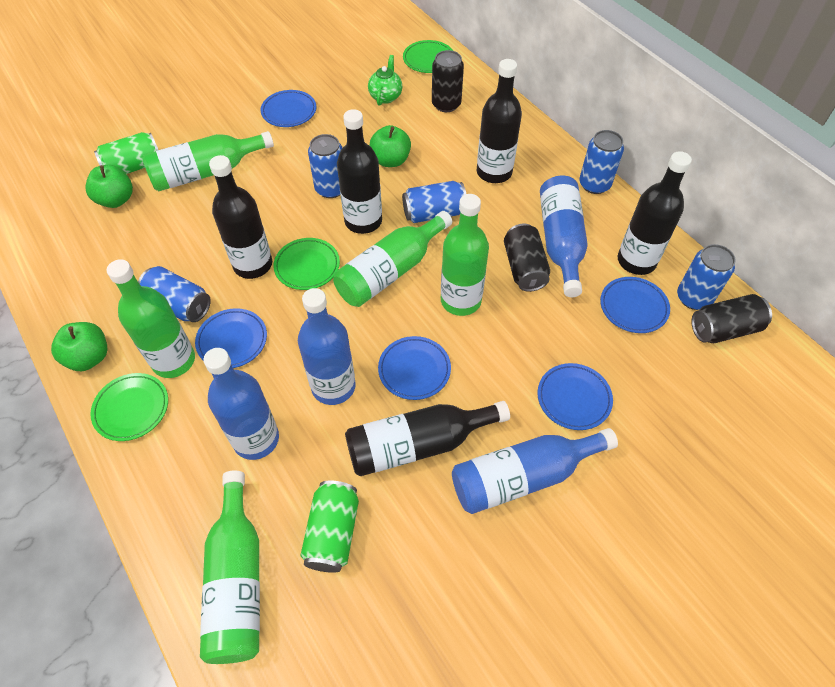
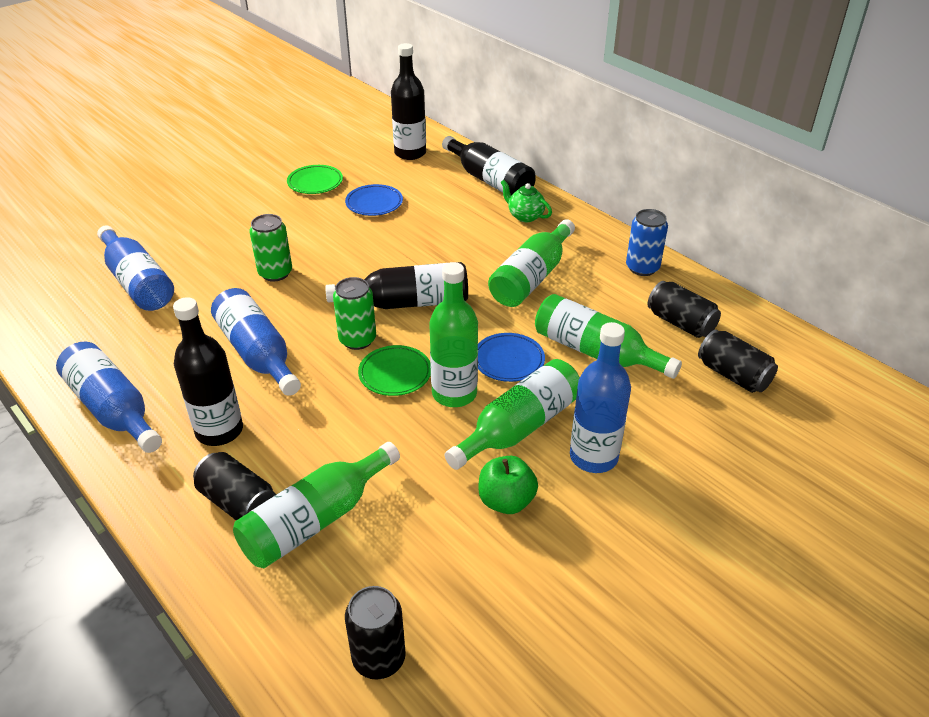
black bottle: [209,155,272,279] [337,109,382,234] [345,401,510,476] [477,59,522,183] [618,151,692,275] = 5 -> [173,297,243,446] [325,262,468,309] [391,43,426,160] [442,136,535,195] = 4
black can: [432,50,464,112] [504,223,550,292] [691,294,772,343] = 3 -> [193,452,276,520] [345,586,406,680] [648,281,721,338] [698,330,778,393] = 4
blue can: [138,266,211,322] [308,134,342,198] [402,181,466,223] [579,130,624,194] [677,244,736,310] = 5 -> [626,209,668,276] = 1
blue plate: [195,308,267,368] [261,90,317,127] [378,336,451,400] [538,363,613,430] [600,277,670,333] = 5 -> [345,184,403,216] [478,333,545,382] = 2
green apple: [51,322,107,371] [85,165,133,208] [369,125,411,167] = 3 -> [478,456,538,514] = 1
green plate: [90,373,168,441] [273,238,340,290] [403,40,453,73] = 3 -> [287,165,343,194] [358,345,431,396] = 2

